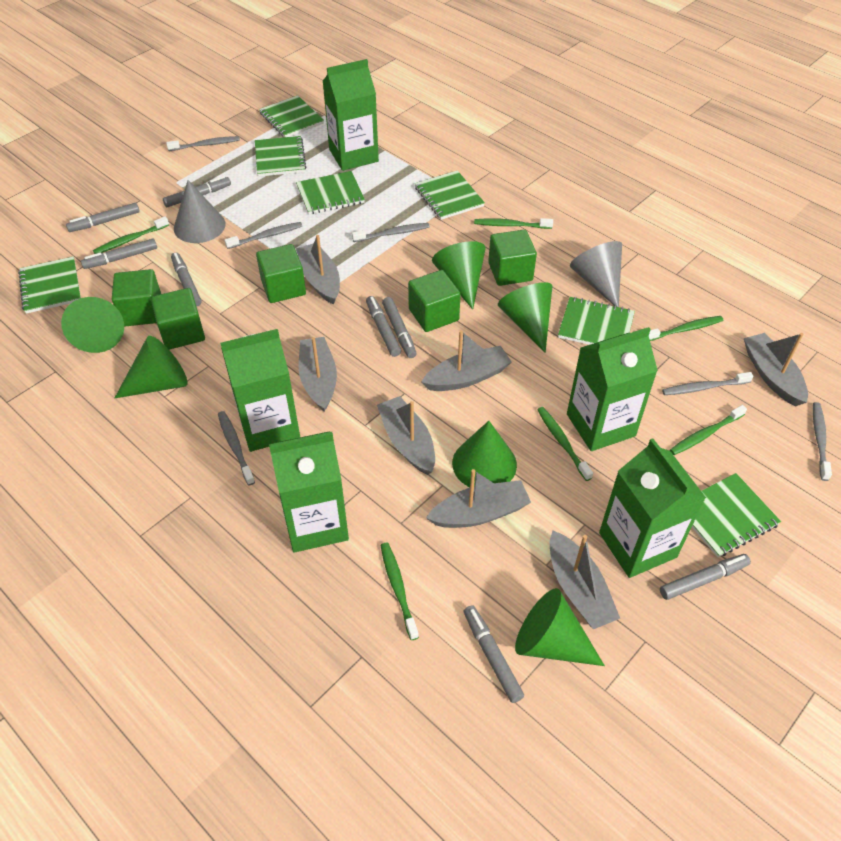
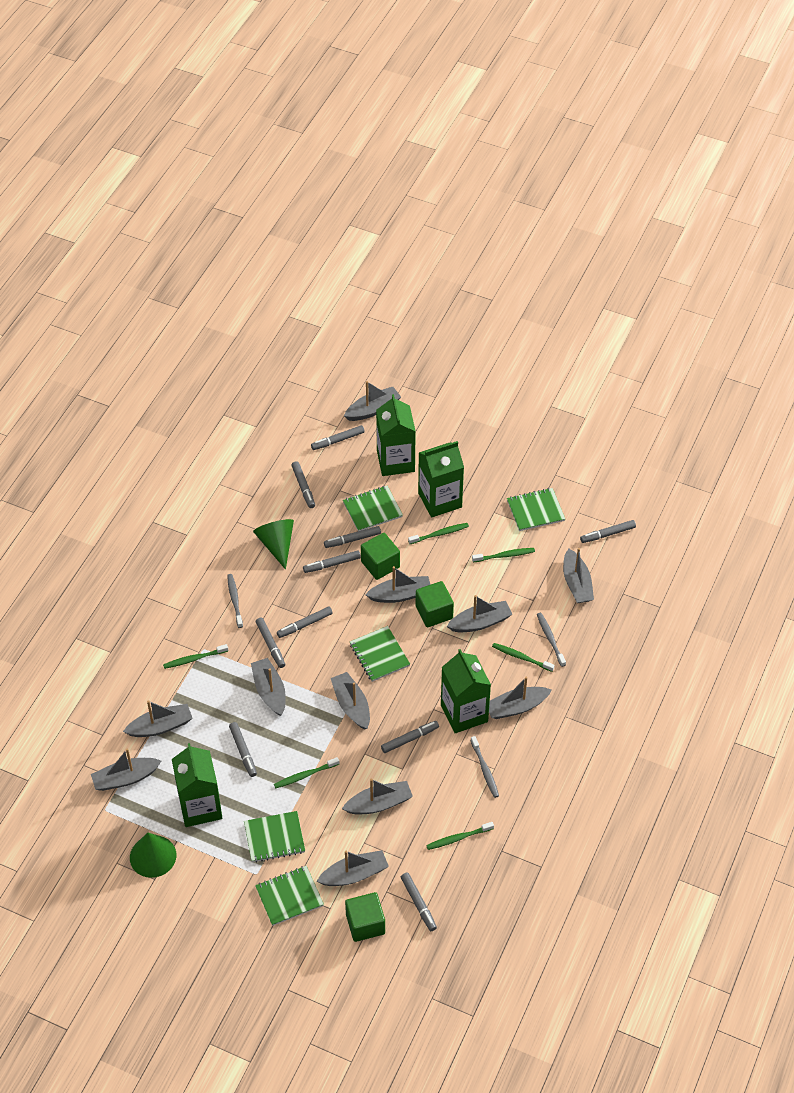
green carton: [221,329,300,452] [269,431,349,553] [323,59,379,171] [567,327,658,451] [599,439,706,578] = 5 -> [172,743,222,827] [376,394,416,476] [418,441,464,517] [441,649,491,733] = 4
green cone: [61,297,124,353] [115,336,187,398] [432,241,486,310] [452,421,517,487] [498,282,552,353] [515,588,605,666] = 6 -> [130,833,176,878] [253,519,294,570] = 2
green cube: [112,269,161,327] [151,288,205,350] [256,244,306,303] [408,270,461,332] [488,230,537,286] = 5 -> [345,892,385,942] [361,533,400,580] [415,581,454,627] = 3
green notebook: [18,256,81,314] [255,136,306,177] [259,95,324,137] [296,171,365,214] [415,170,485,220] [558,297,635,345] [692,473,781,557] = 7 -> [244,811,305,863] [255,866,324,926] [343,485,403,531] [350,626,410,682] [507,488,565,531] = 5
grey boat: [296,235,340,305] [299,337,337,412] [377,396,435,475] [421,330,512,391] [426,469,531,528] [550,531,620,629] [744,333,808,407] = 7 -> [91,748,161,791] [123,700,193,737] [251,658,286,716] [317,850,389,886] [331,672,370,730] [342,778,413,815] [344,381,401,421] [365,566,431,603] [447,595,512,632] [489,676,552,719] [563,548,594,603] = 11
grey cone: [174,180,226,243] [570,241,622,307] = 2 -> none = 0
grey marker: [66,203,140,232] [81,239,157,269] [163,176,231,207] [171,252,202,307] [366,296,401,357] [382,297,417,358] [464,605,524,703] [660,554,751,600] = 8 -> [229,722,257,777] [256,618,285,668] [277,607,333,638] [291,461,315,508] [303,550,361,573] [311,425,365,450] [324,526,381,548] [381,721,439,753] [401,873,437,931] [580,520,636,543] = 10
grey toothbrush: [166,136,240,151] [218,411,255,485] [225,222,302,249] [352,223,430,242] [662,372,753,395] [813,402,832,481] = 6 -> [227,574,243,628] [471,736,499,798] [537,613,566,667] = 3

